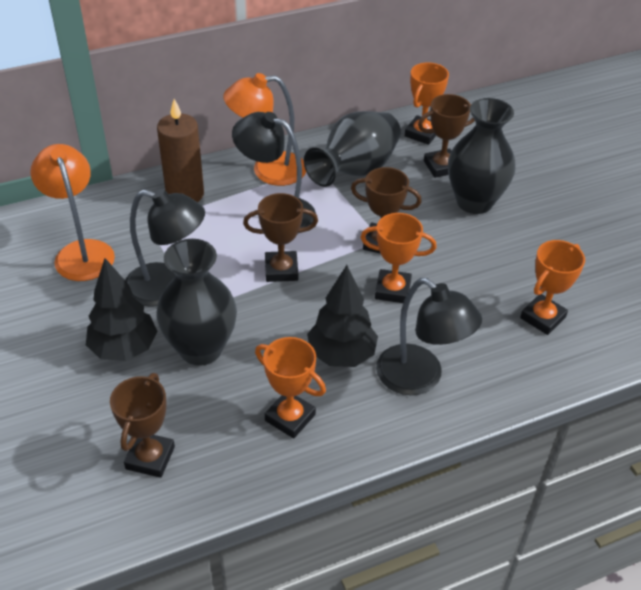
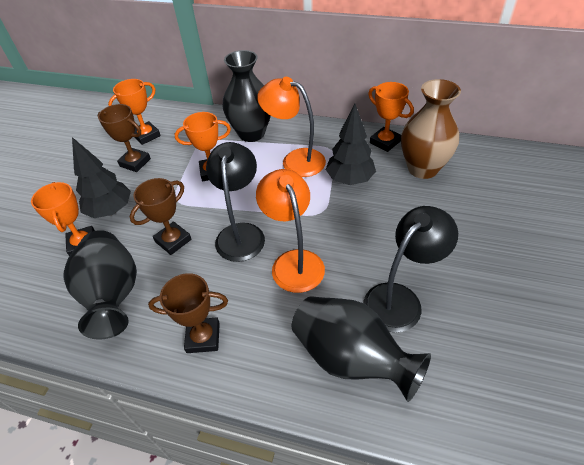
black lamp: [125,189,205,307] [232,112,316,233] [376,278,482,395] = 3 -> [206,142,265,262] [363,206,458,333] = 2
brown candle: [157,99,204,202] = 1 -> none = 0
brown trophy: [110,373,175,478] [243,193,318,282] [351,167,422,253] [418,94,475,178] = 4 -> [98,104,151,172] [130,178,192,255] [148,273,228,353] = 3
brown vase: none = 0 -> [401,79,461,179] = 1

